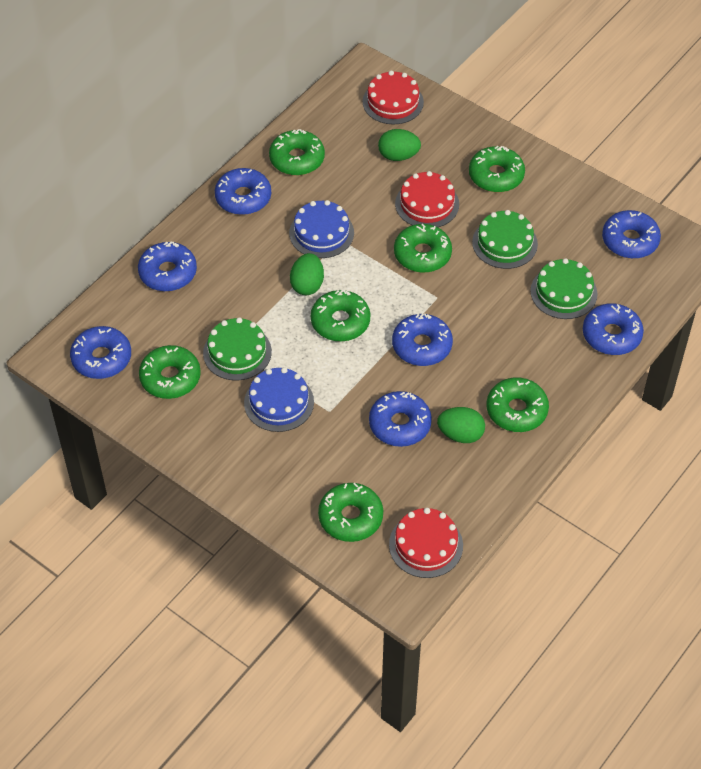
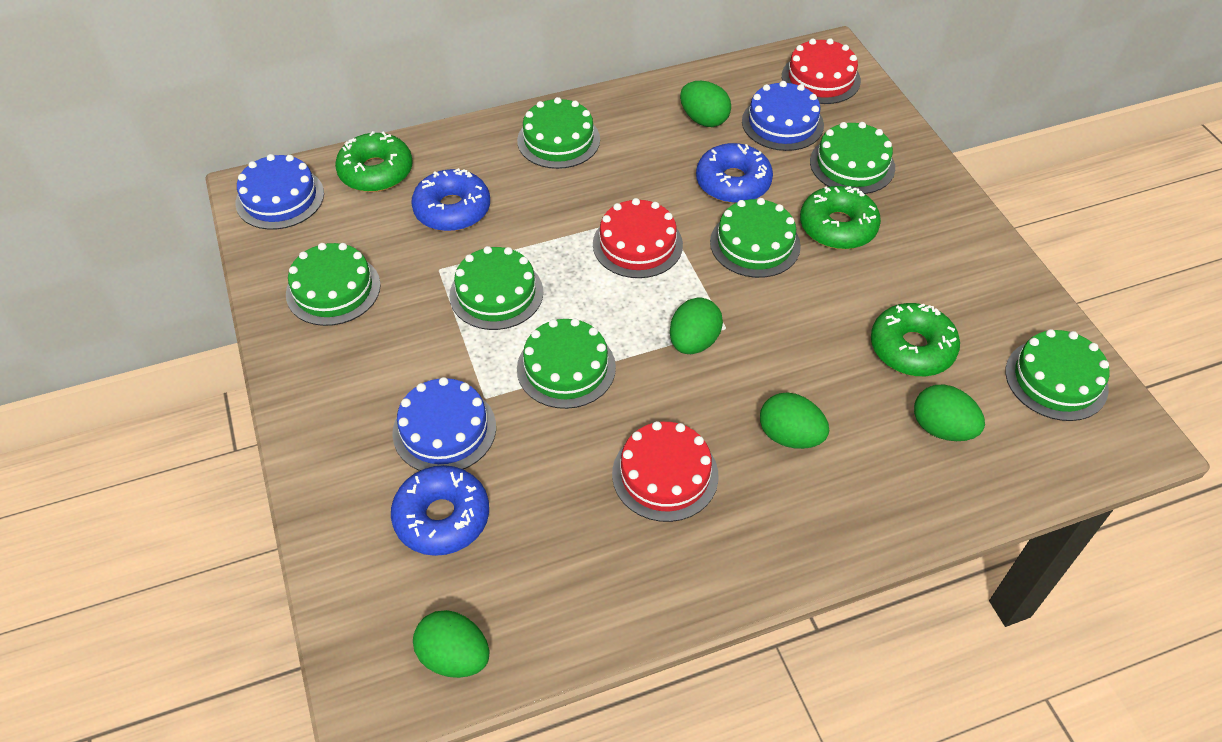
blue cake: [244,367,314,432] [289,200,354,258] = 2 -> [236,154,324,230] [392,377,496,471] [742,81,824,151] = 3
blue donut: [70,326,131,379] [138,242,197,292] [215,168,271,215] [369,391,432,447] [392,314,453,366] [583,303,644,355] [602,210,661,259] = 7 -> [391,465,489,556] [411,168,490,232] [696,143,773,203] = 3
green cake: [203,317,272,380] [472,210,538,269] [530,258,598,319] = 3 -> [286,243,381,326] [449,246,543,330] [517,97,600,169] [517,318,616,409] [710,198,801,278] [810,122,895,194] [1005,329,1110,421] = 7
green donut: [139,345,201,399] [269,129,325,176] [311,290,370,342] [318,483,383,542] [394,224,452,273] [469,146,525,192] [487,377,549,432] = 7 -> [335,131,413,192] [800,186,881,250] [871,303,960,377] = 3
green egg: [290,253,324,295] [378,129,421,161] [437,407,485,443] = 3 -> [413,610,489,678] [670,297,723,354] [680,81,731,127] [760,392,829,449] [914,384,985,441] = 5

